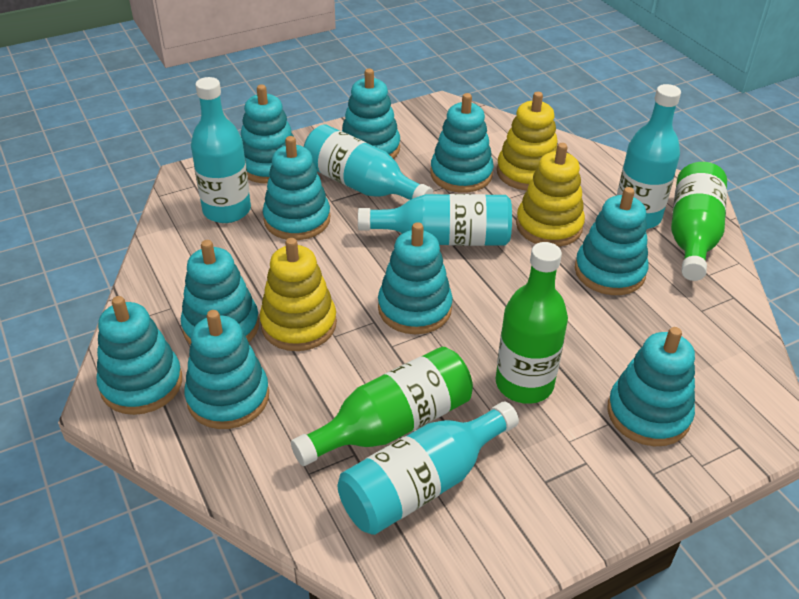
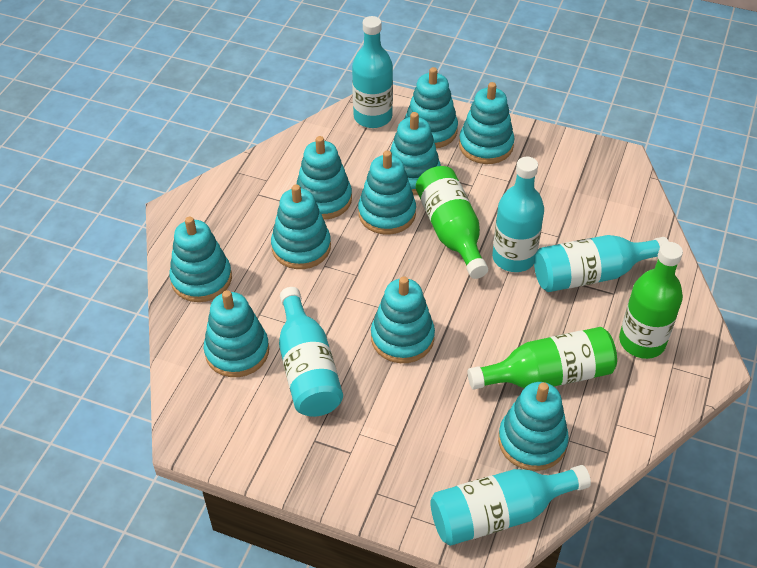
yellow stacking toy: [260,238,337,351] [497,92,558,191] [516,143,585,247] = 3 -> none = 0

